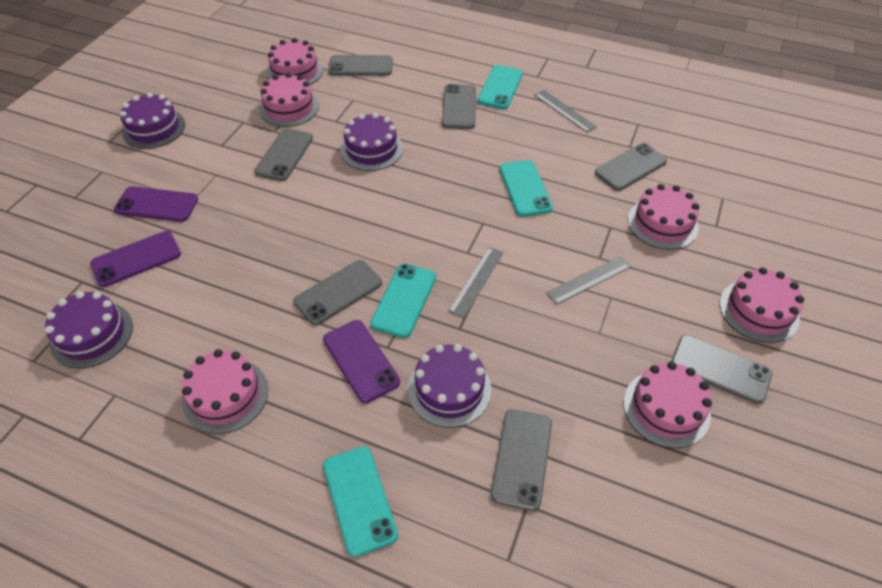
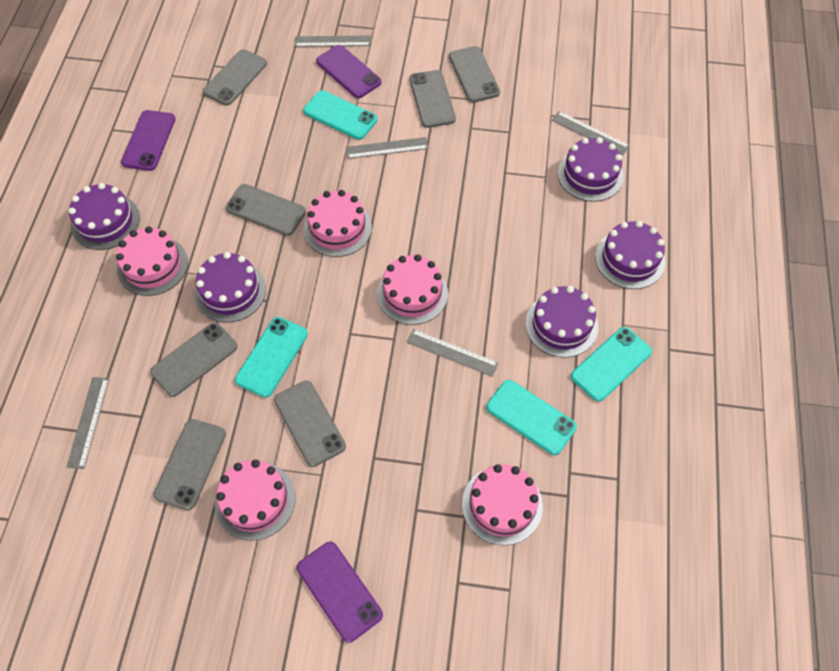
grey ruler: [448,247,504,318] [534,90,597,132] [546,256,631,305] = 3 -> [67,377,109,469] [295,36,371,47] [346,137,428,159] [407,329,499,377] [552,111,630,155] = 5
pink cake: [182,349,268,434] [259,73,319,127] [266,38,323,85] [624,362,712,448] [628,184,699,250] [719,267,804,343] = 6 -> [116,226,188,296] [214,459,295,541] [304,190,372,257] [377,254,448,325] [462,464,543,545] = 5
purple cake: [45,291,133,369] [120,93,185,149] [340,113,403,171] [408,344,491,428] = 4 -> [68,183,140,250] [195,252,266,323] [525,286,598,358] [558,137,624,201] [595,221,665,289] = 5

